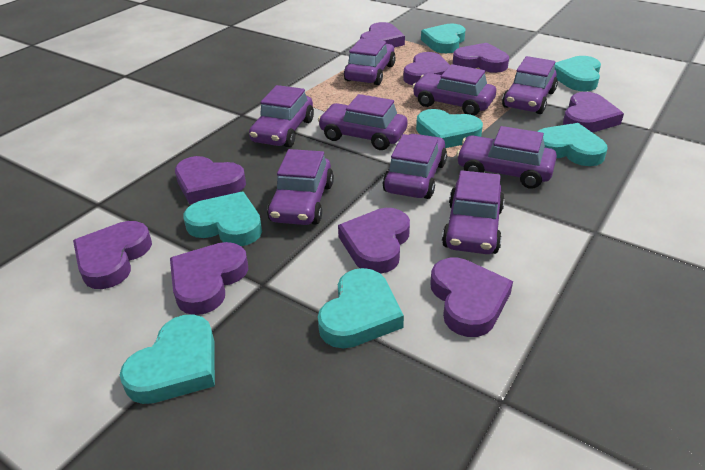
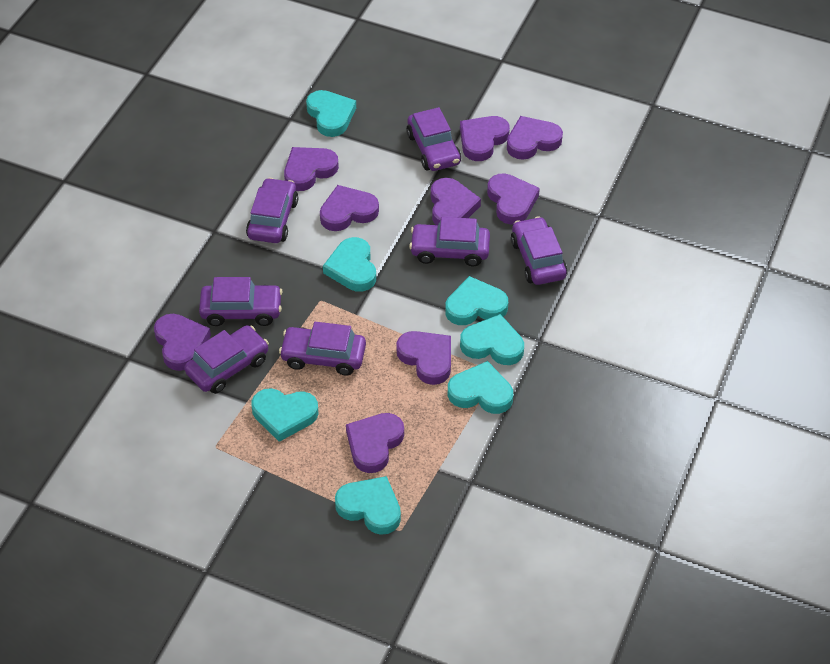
purple car: [249,85,314,147] [267,149,334,225] [318,94,408,150] [344,38,396,85] [383,134,447,199] [412,64,496,116] [442,170,505,254] [456,126,557,189] [502,56,558,114] = 9 -> [184,325,269,394] [199,277,283,326] [246,178,298,243] [279,322,366,376] [406,107,461,171] [409,217,490,267] [511,216,567,285] = 7

